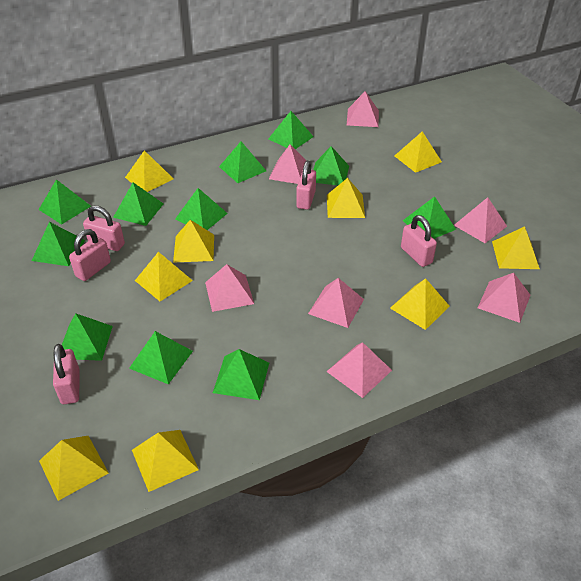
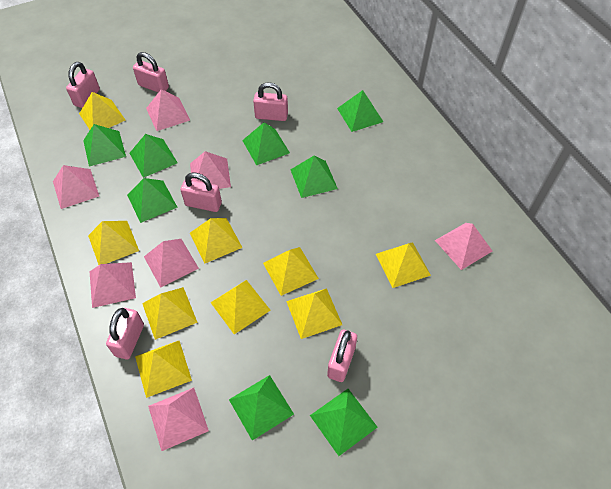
green pyramid: [32,222,85,266] [38,179,91,225] [62,313,113,361] [113,182,163,226] [129,331,193,384] [175,188,228,230] [213,349,269,400] [219,142,266,183] [268,111,314,149] [313,146,349,185] [403,196,456,239] = 11 -> [83,124,126,166] [127,178,177,223] [129,134,178,178] [229,375,294,441] [242,122,290,165] [290,155,338,198] [310,389,378,456] [337,90,383,132] = 8
pink padlock: [53,344,80,404] [69,229,111,281] [83,205,125,251] [296,161,316,210] [401,215,437,267] = 5 -> [66,62,100,108] [106,308,144,359] [133,52,169,92] [181,172,222,212] [253,82,288,121] [327,329,357,382] = 6

